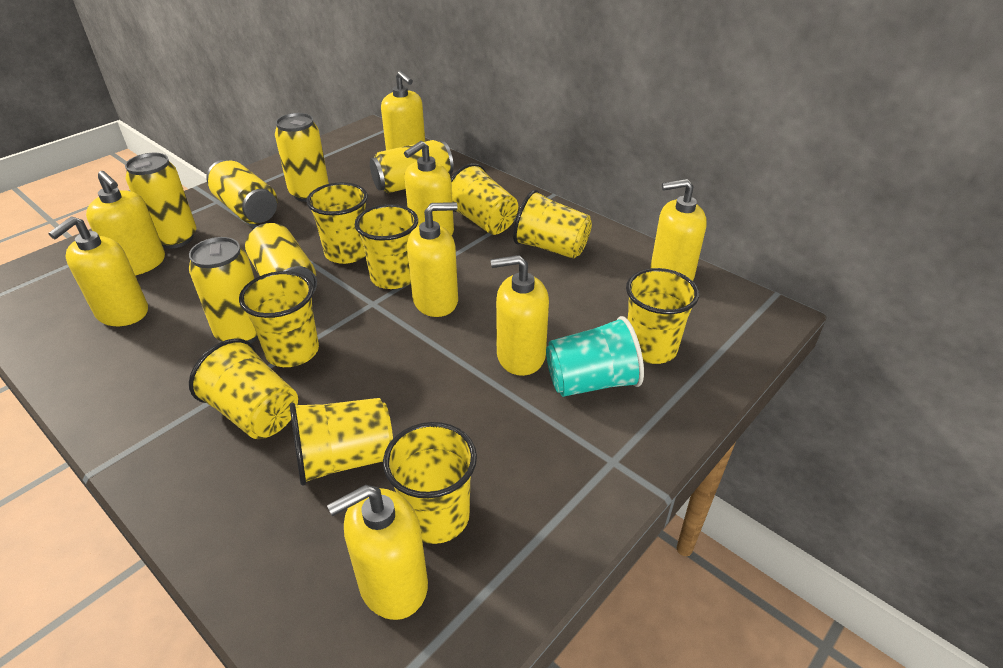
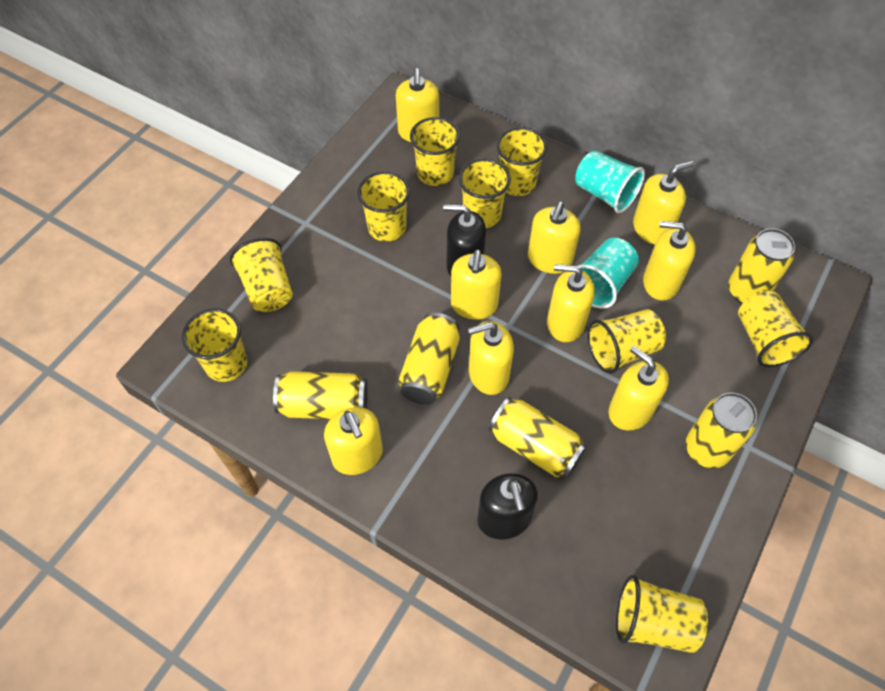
black soap dispenser: none = 0 -> [443,204,486,276] [477,473,538,539] = 2
turquoise cup: [546,316,644,397] = 1 -> [575,150,645,213] [578,238,639,309] = 2
yellow can: [125,153,196,249] [189,237,258,343] [206,160,277,224] [245,223,317,294] [275,113,329,202] [370,140,454,193] = 6 -> [273,371,368,419] [398,313,460,405] [489,397,587,478] [686,393,757,468] [728,228,795,304] = 5
yellow soap dispenser: [49,216,148,326] [86,171,165,275] [327,485,428,620] [381,71,425,150] [404,141,454,236] [407,202,458,317] [491,255,549,376] [651,179,707,281] = 8 -> [324,407,383,475] [396,68,439,142] [451,249,502,320] [468,321,514,395] [528,202,581,274] [547,264,595,342] [608,346,669,431] [633,160,694,244] [643,221,696,301] = 9

